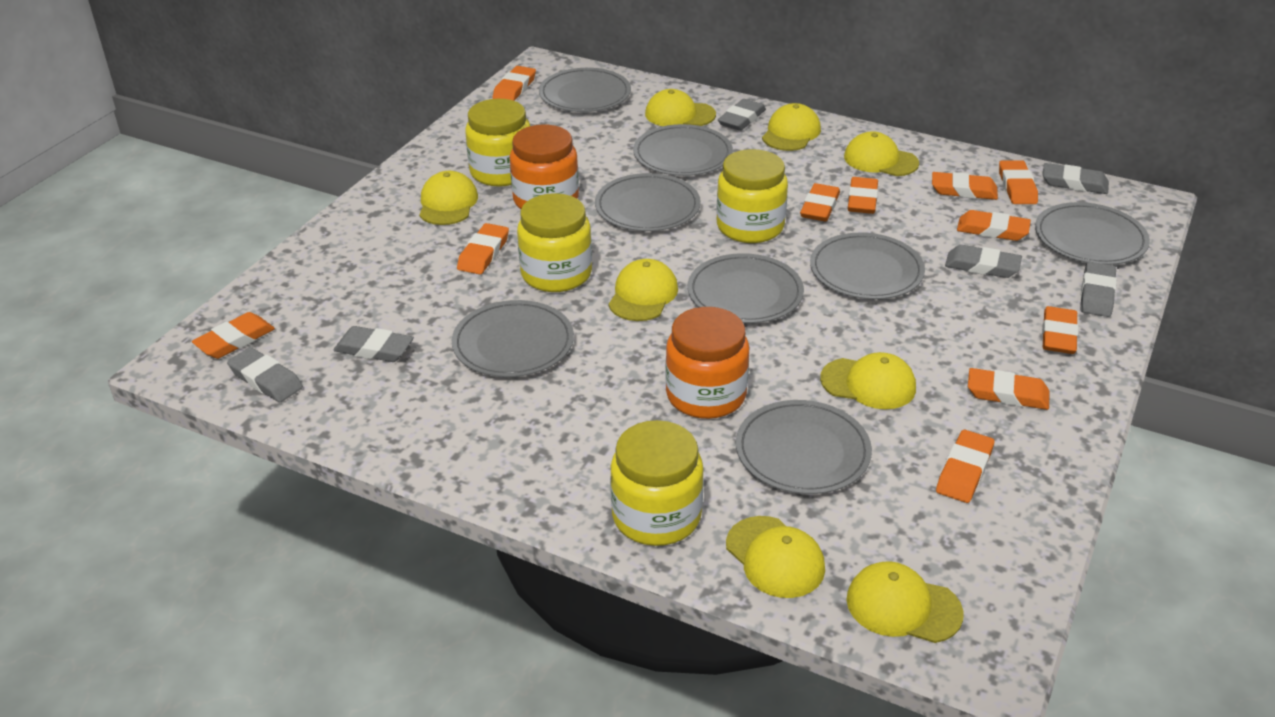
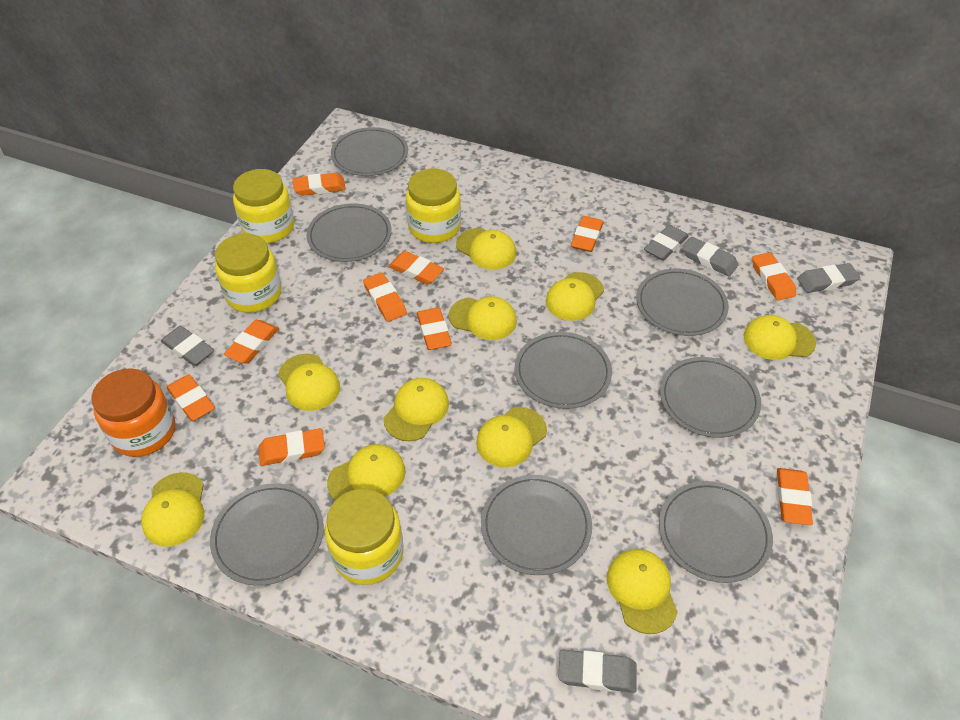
grey eraser: [227,347,303,402] [334,326,414,362] [718,99,766,131] [945,245,1022,278] [1042,163,1109,194] [1080,262,1117,317] = 6 -> [161,326,214,366] [558,649,637,693] [644,225,689,261] [682,237,739,277] [797,263,860,293] = 5
orange eraser: [192,312,275,359] [457,223,509,274] [492,66,536,101] [800,183,840,222] [848,177,878,214] [932,172,998,200] [936,430,994,503] [957,210,1031,241] [968,368,1050,410] [999,160,1038,204] [1042,306,1078,354] = 11 -> [167,374,215,421] [224,320,279,364] [259,428,325,466] [293,173,346,196] [363,272,407,322] [388,251,444,285] [417,307,452,350] [571,216,604,252] [752,252,796,301] [777,468,813,525] = 10
orange jar: [510,125,579,209] [665,307,749,419] = 2 -> [91,368,175,457] = 1
yellow cap: [419,171,478,225] [608,259,678,321] [645,89,716,126] [726,516,825,598] [762,103,821,151] [820,352,916,409] [844,131,919,176] [847,561,964,643] = 8 -> [141,472,204,547] [278,354,340,411] [327,444,406,500] [384,378,449,441] [449,296,517,340] [456,228,516,270] [476,407,547,467] [546,272,604,321] [607,549,678,634] [744,315,816,360] = 10

